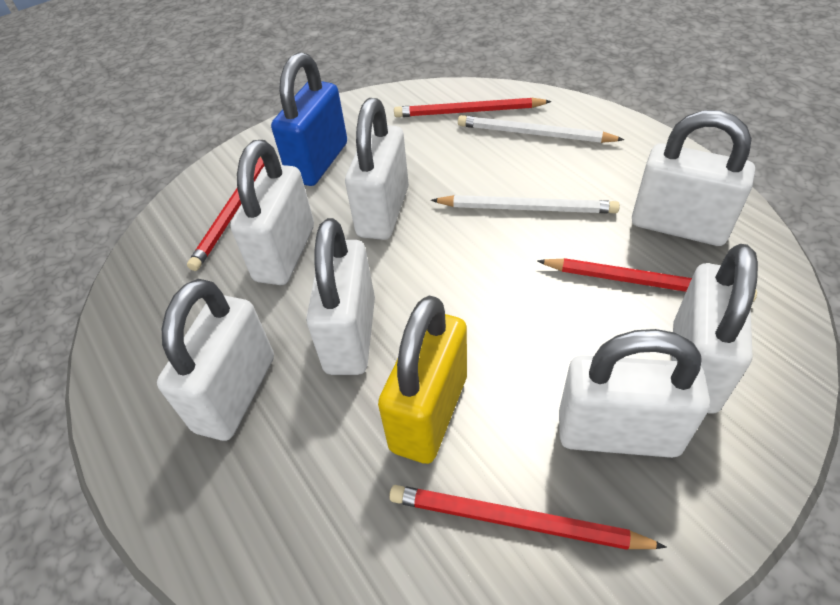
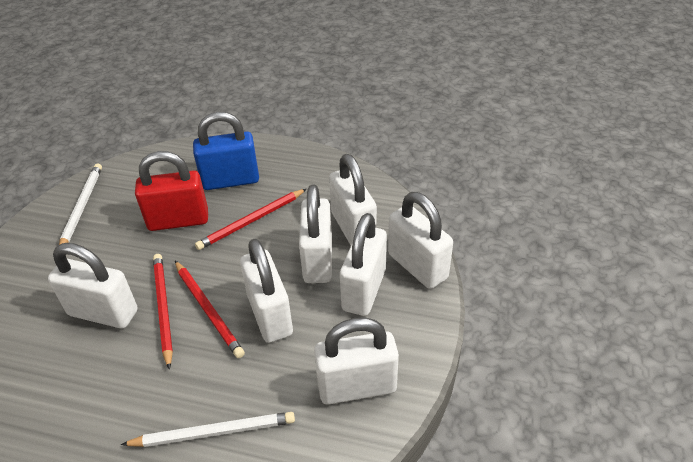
red padlock: none = 0 -> [135,151,208,231] = 1
red pencil: [187,156,264,271] [389,485,667,550] [394,97,552,117] [537,258,757,301] = 4 -> [153,254,173,370] [175,261,245,358] [195,189,306,250] = 3
yellow padlock: [378,295,467,464] = 1 -> none = 0

